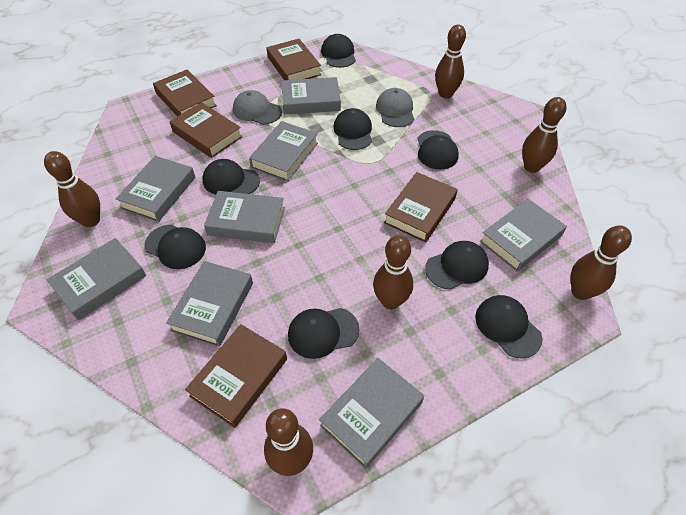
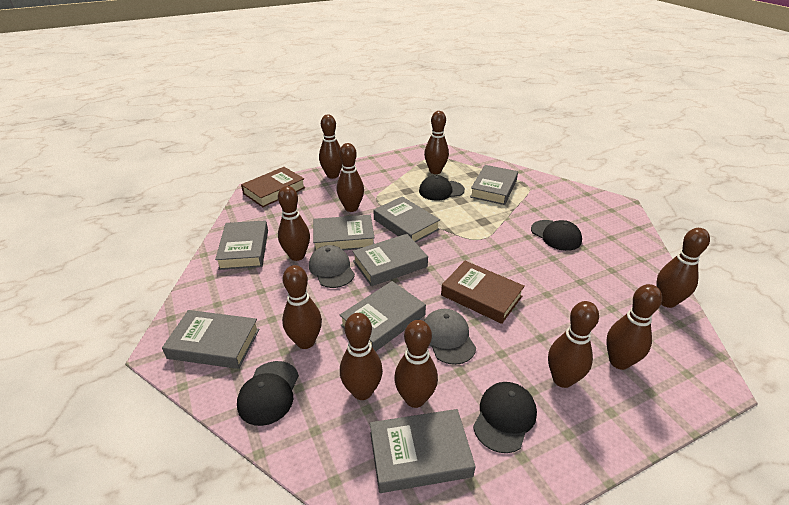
black cap: [144,224,206,269] [203,159,260,194] [288,308,359,359] [321,34,356,68] [333,108,372,150] [417,130,459,170] [425,241,489,290] [475,295,542,359] = 8 -> [237,361,299,426] [419,175,465,201] [473,382,537,453] [531,220,582,251] = 4
brown book: [153,70,217,117] [170,102,242,158] [185,324,287,428] [267,39,321,80] [384,172,458,243] = 5 -> [241,167,306,207] [441,261,525,324] = 2
brown bowling pin: [44,151,100,227] [264,408,313,476] [373,235,413,309] [435,24,466,98] [522,97,566,173] [571,225,632,300] = 6 -> [278,186,310,261] [282,265,322,349] [319,114,342,179] [337,143,364,212] [340,313,383,400] [394,320,438,408] [424,111,449,174] [548,301,599,388] [606,284,662,370] [656,228,710,308] = 10

